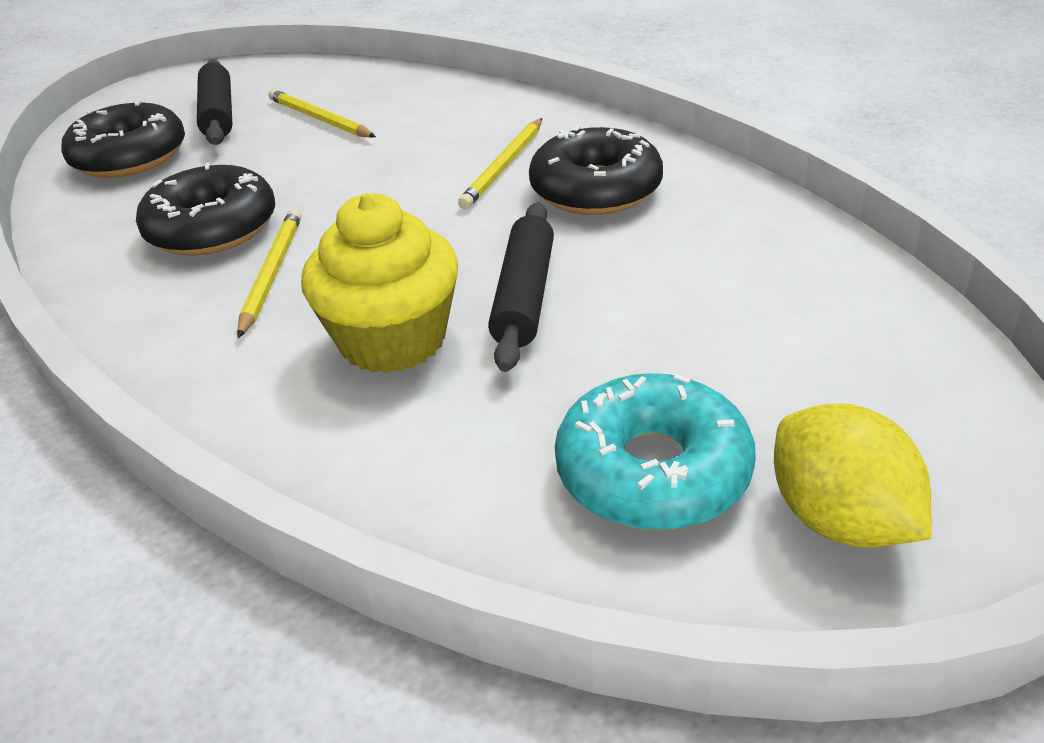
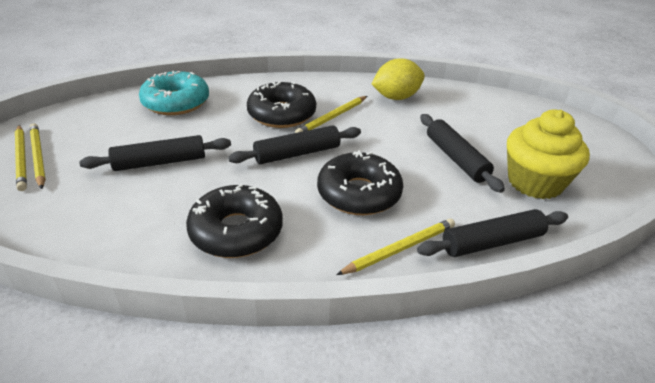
black rolling pin: [197,60,232,145] [488,203,554,372] = 2 -> [79,135,231,171] [228,125,361,164] [417,209,568,257] [420,114,505,193] = 4
yellow pencil: [237,209,301,338] [269,89,376,138] [458,118,542,209] = 3 -> [15,125,27,191] [30,123,46,189] [295,96,367,133] [336,218,455,275] = 4

